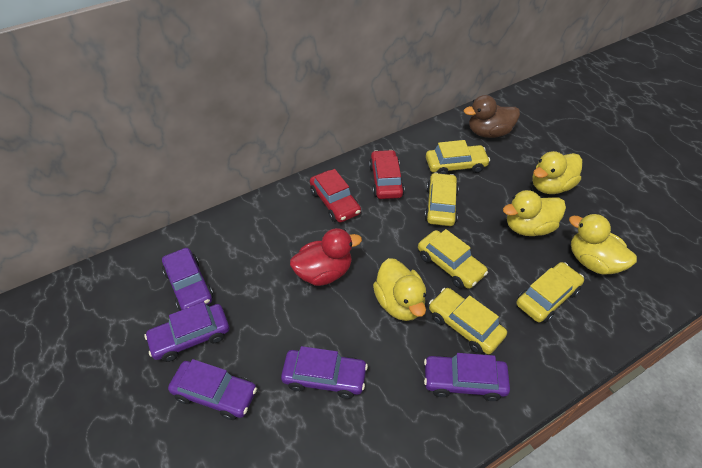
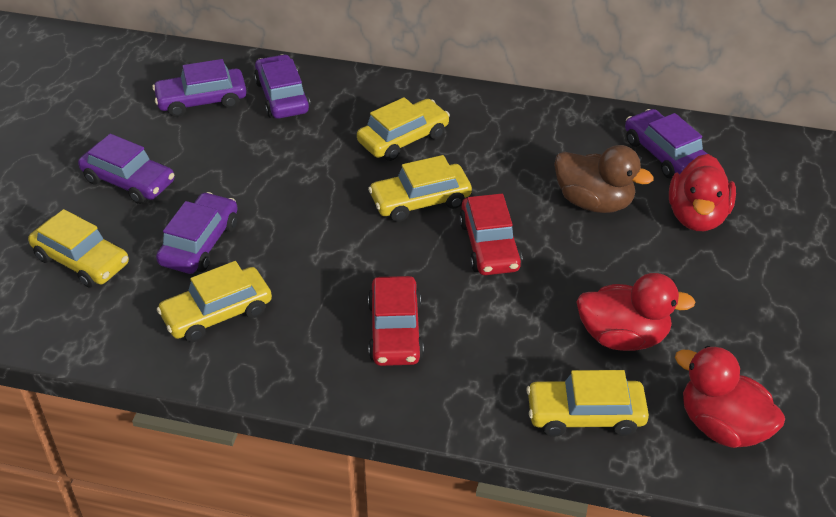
red duck: [290,228,362,286] = 1 -> [576,273,696,351] [669,154,736,231] [675,346,785,448] = 3
yellow duck: [373,258,426,321] [503,190,566,236] [532,151,582,194] [569,214,637,275] = 4 -> none = 0

